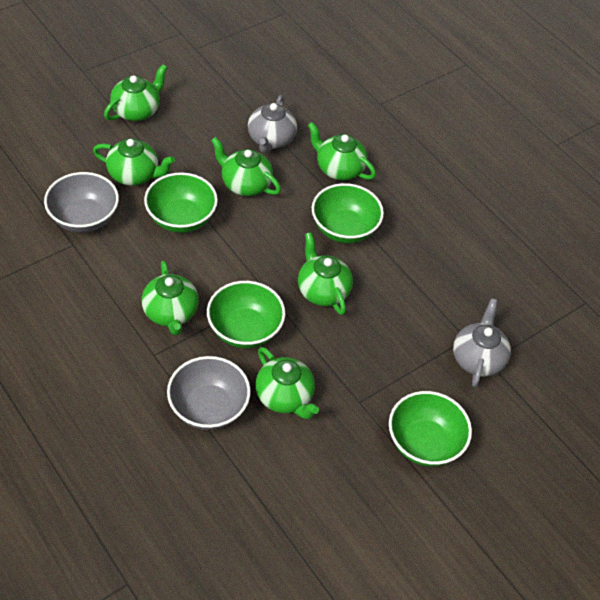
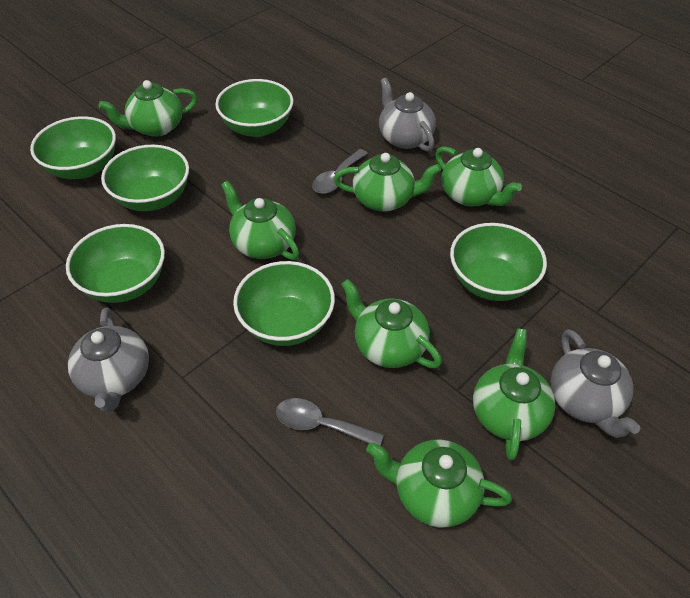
green bowl: [144,172,218,233] [207,281,285,348] [312,183,384,243] [389,391,472,466] = 4 -> [30,116,116,179] [66,224,165,303] [101,144,189,211] [215,79,293,137] [233,261,335,346] [450,223,547,301] = 6
grey bowl: [44,172,119,233] [167,356,251,430] = 2 -> none = 0
grey spoon: none = 0 -> [276,398,384,445] [312,149,368,194] = 2
grey teapot: [248,95,297,153] [453,298,511,387] = 2 -> [68,308,149,413] [379,78,436,152] [550,329,640,438] = 3

